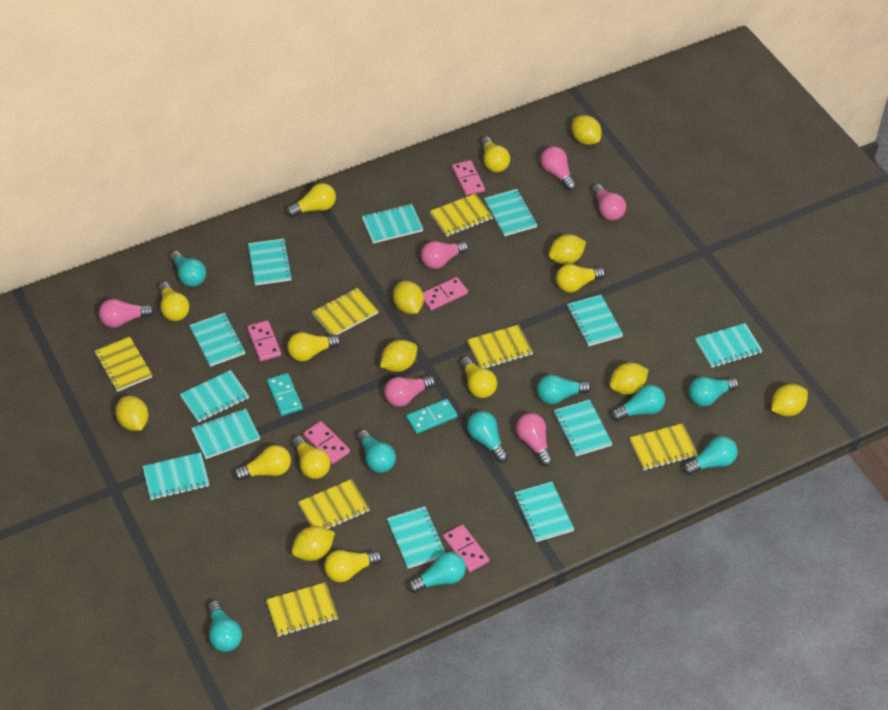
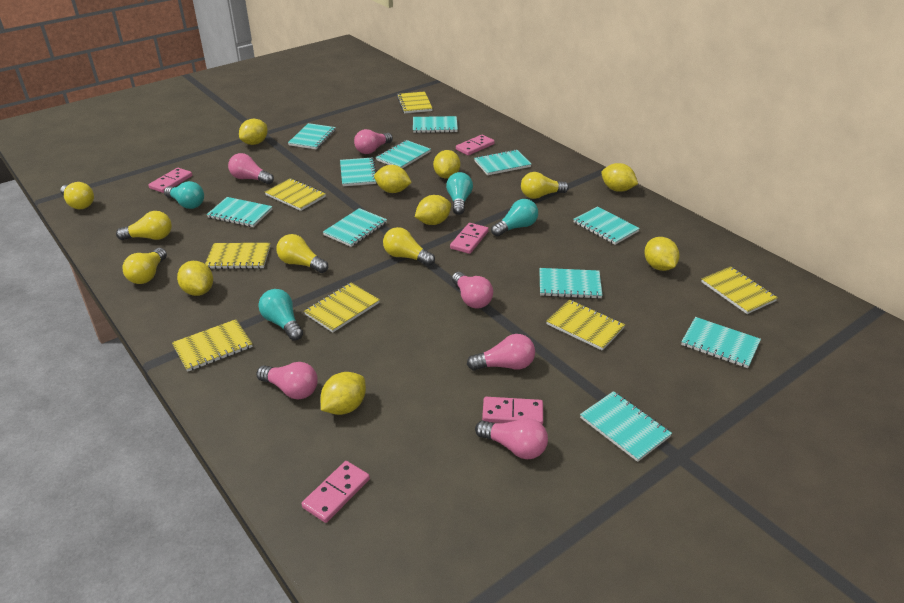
turquoise domino: [267,373,303,416] [406,399,457,434] = 2 -> none = 0
turquoise light bulb: [170,251,206,287] [207,601,242,652] [357,430,396,473] [408,552,466,593] [467,411,508,463] [537,375,591,404] [611,384,665,421] [683,436,738,475] [689,377,739,406] = 9 -> [164,181,204,209] [259,289,303,341] [446,172,473,215] [491,199,538,236] = 4
turquoise notebook: [142,452,209,500] [180,370,249,423] [189,313,245,367] [191,408,260,459] [248,238,293,286] [362,204,423,244] [387,506,446,568] [484,189,538,236] [514,482,574,542] [554,400,613,456] [567,295,623,347] [695,323,763,368] = 12 -> [207,197,272,227] [288,123,336,150] [323,208,387,247] [340,157,376,186] [376,140,431,168] [413,116,458,133] [474,149,531,175] [539,268,603,299] [573,206,640,245] [580,391,672,462] [681,317,761,368] = 11
yellow light bulb: [158,282,189,321] [234,445,291,481] [286,183,336,217] [287,332,341,361] [292,436,330,479] [324,550,382,582] [460,357,497,398] [481,137,510,172] [556,264,605,292] = 9 -> [60,182,94,209] [116,211,172,240] [122,248,167,284] [277,234,328,273] [383,227,435,266] [521,172,569,199] = 6

